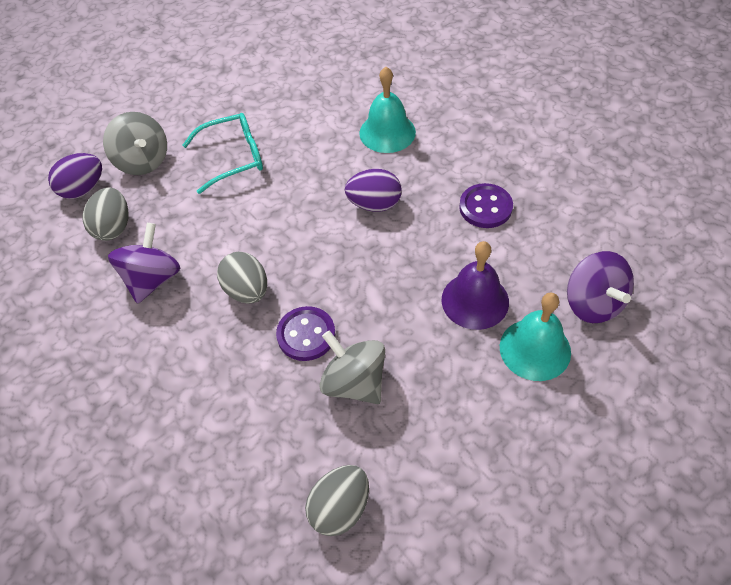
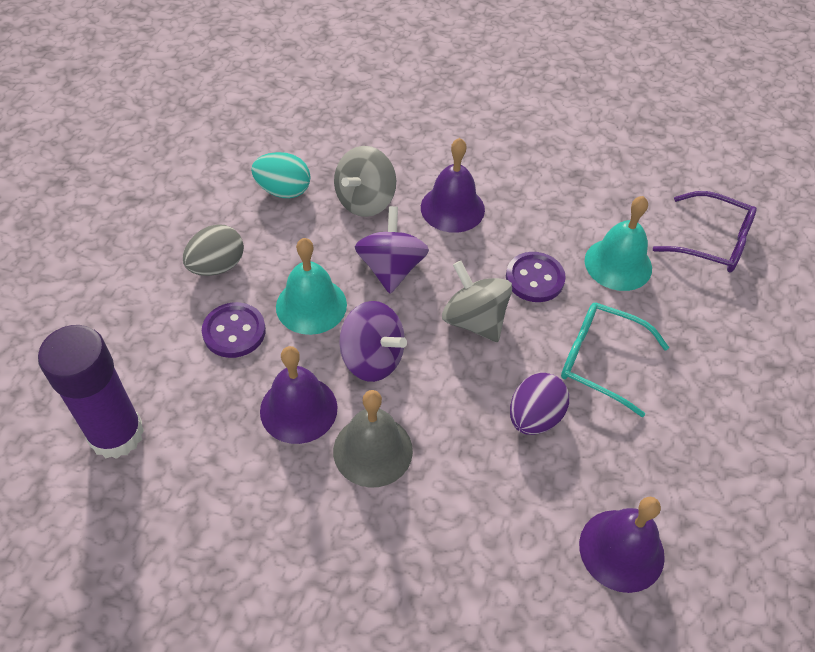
grey bell: none = 0 -> [333,390,413,488] = 1
grey egg: [82,187,128,241] [217,252,267,303] [305,465,369,536] = 3 -> [183,224,244,276] = 1
purple bell: [442,241,509,330] = 1 -> [260,346,338,444] [421,138,485,233] [579,497,665,593] = 3
purple egg: [48,153,102,199] [345,169,402,212] = 2 -> [510,373,569,435] = 1
purple glasses: none = 0 -> [653,191,757,273] = 1
purple glue stick: none = 0 -> [38,325,144,459] = 1
turquoise egg: none = 0 -> [251,152,310,198] = 1

